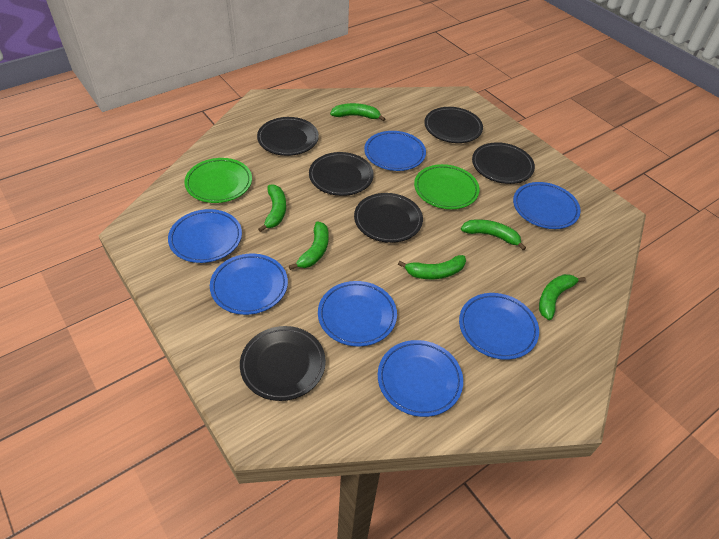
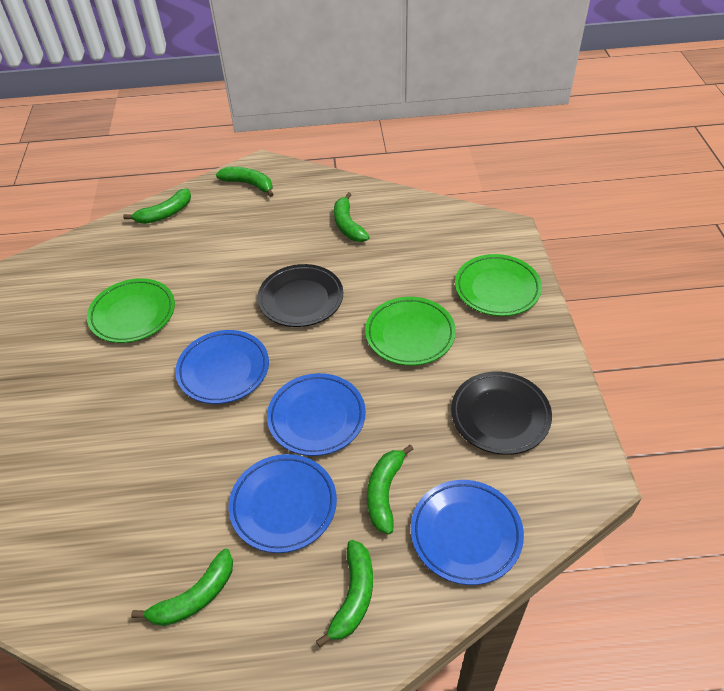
black plate: [240,326,326,401] [257,117,319,156] [309,152,374,196] [354,193,423,243] [424,107,483,143] [472,142,535,184] = 6 -> [257,264,343,327] [451,371,552,455] = 2
blue plate: [168,209,242,263] [210,254,288,315] [318,281,397,346] [364,131,426,171] [378,340,463,417] [459,293,539,360] [513,182,581,229] = 7 -> [175,330,269,404] [228,454,337,553] [267,373,366,456] [411,480,524,585] = 4
green plate: [184,158,252,203] [414,164,480,209] = 2 -> [87,278,175,343] [365,297,456,366] [455,254,542,316] = 3

